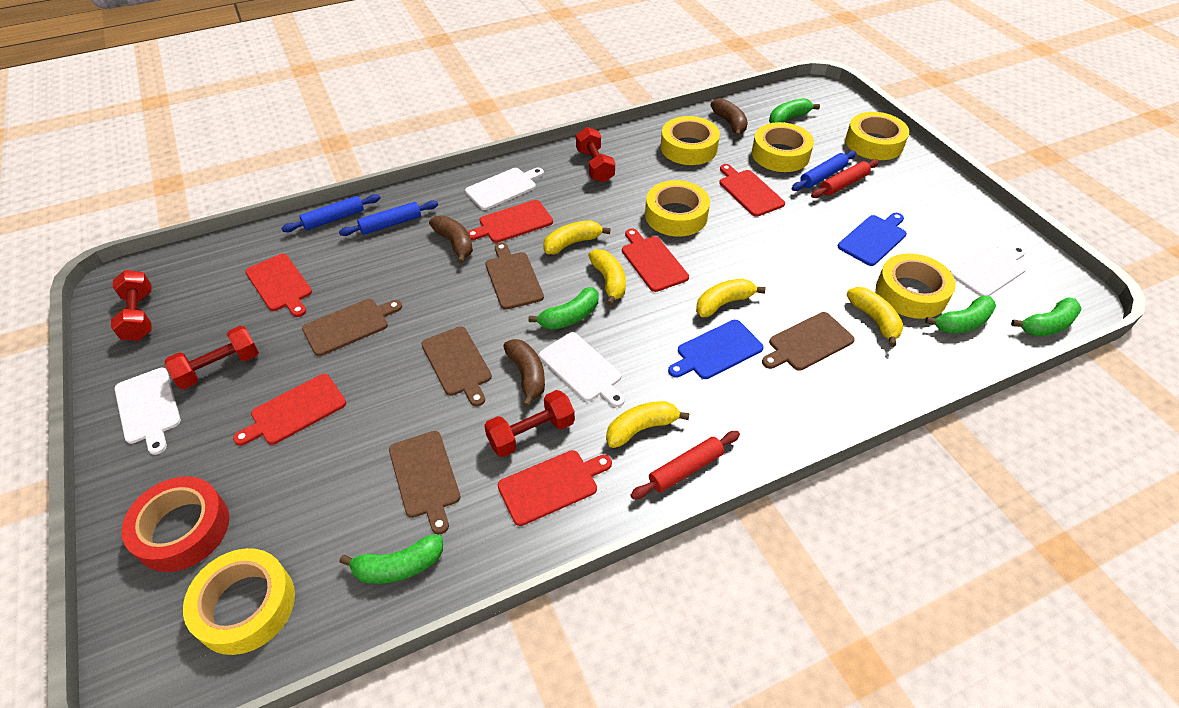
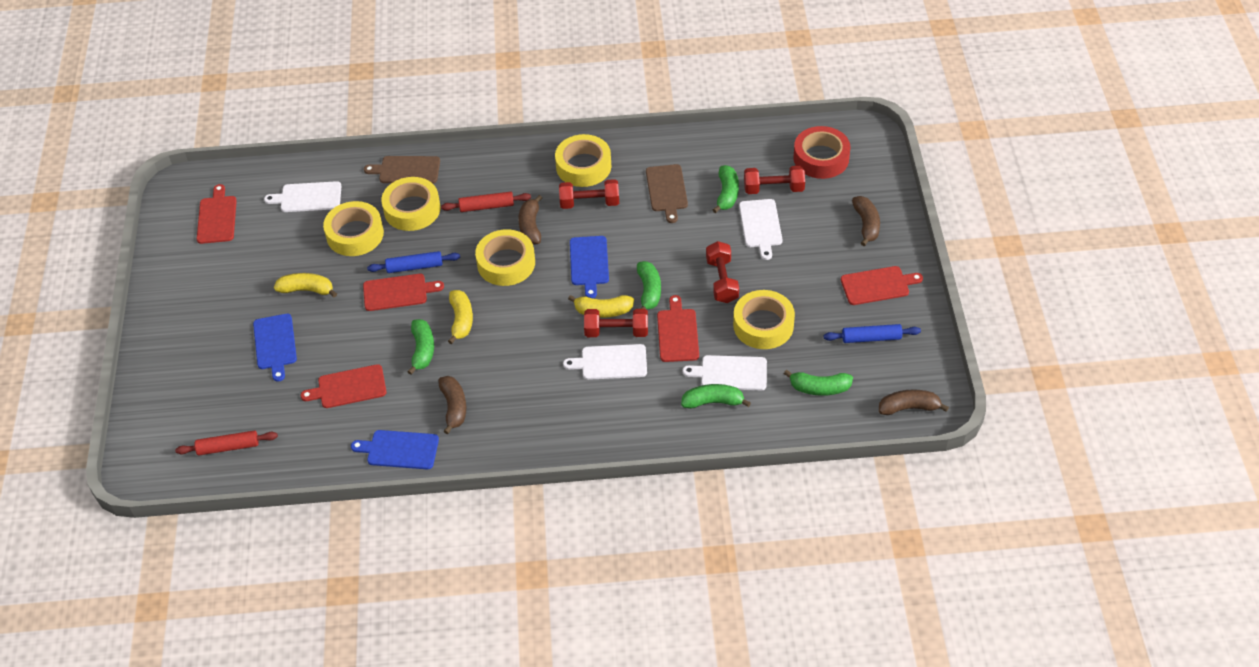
blue cutting board: [668,320,764,379] [838,213,907,266] = 2 -> [253,314,297,382] [351,430,439,469] [570,236,609,298] = 3
blue rolling pin: [281,194,381,232] [339,201,438,236] [792,151,856,191] = 3 -> [367,251,460,273] [824,324,921,343] = 2
brown banana: [429,216,473,264] [503,339,545,407] [711,98,748,137] = 3 -> [438,376,466,434] [519,195,542,245] [852,196,880,246] [879,389,949,415] = 4
brown cutting board: [302,299,402,356] [389,431,461,535] [421,326,492,406] [485,242,544,310] [762,312,855,371] = 5 -> [364,156,440,183] [646,164,688,223] = 2
red cutting board: [233,374,346,446] [245,254,312,317] [468,200,553,243] [498,450,612,526] [622,228,689,292] [719,164,785,217] = 6 -> [197,184,237,244] [301,364,387,408] [363,274,444,311] [657,295,699,362] [841,266,923,305] = 5
yellow banana: [543,220,610,254] [588,249,626,306] [606,401,690,448] [696,279,765,317] [847,287,903,347] = 5 -> [274,273,337,298] [448,290,473,344] [568,295,634,318] = 3
yellow tape: [183,548,295,655] [645,180,710,237] [660,116,720,165] [752,122,814,172] [845,112,909,160] [876,253,956,319] = 6 -> [323,201,384,256] [381,177,440,231] [475,229,535,286] [555,134,611,187] [733,290,795,349] = 5

